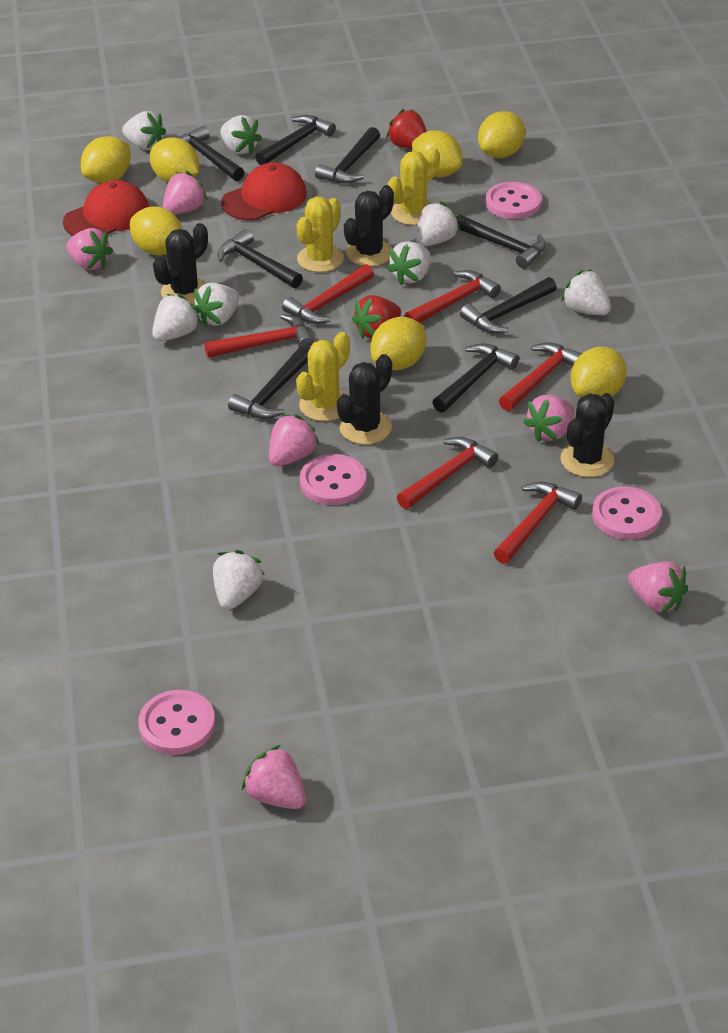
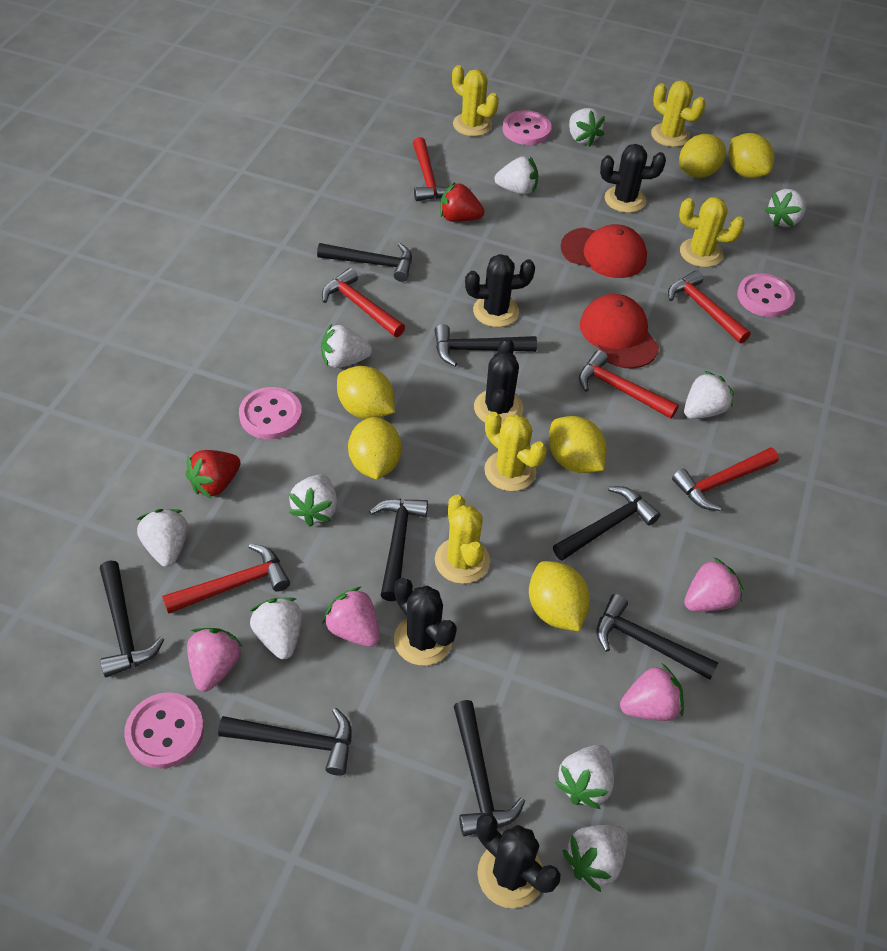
black cactus: [153,223,208,304] [337,354,392,444] [344,185,394,266] [560,393,614,477] = 4 -> [394,578,457,666] [465,254,535,327] [474,337,523,426] [476,813,561,908] [600,144,666,213] = 5
pink strawberry: [66,228,113,270] [163,171,207,215] [242,745,306,809] [269,414,320,466] [524,395,574,442] [628,561,688,614] = 6 -> [187,628,243,692] [322,586,380,647] [620,664,684,721] [684,557,743,611] = 4
white strawberry: [122,111,166,150] [152,294,201,341] [194,283,240,327] [213,550,265,610] [220,115,262,155] [387,241,430,285] [416,201,460,246] [561,269,611,315] = 8 -> [137,509,188,567] [250,598,302,659] [289,474,337,526] [321,323,372,368] [494,156,539,195] [554,745,614,809] [562,825,628,892] [569,108,605,147] [684,371,734,419] [765,189,806,227] = 10
yellow cactus: [296,197,344,272] [296,332,350,421] [388,147,440,225] = 3 -> [435,494,490,584] [452,65,499,137] [484,412,547,491] [651,80,705,147] [679,197,745,267] = 5
yellow lemon: [81,136,131,183] [130,207,183,255] [150,138,199,183] [370,317,426,370] [412,130,463,177] [478,111,525,158] [570,347,626,398] = 7 -> [337,366,395,419] [348,417,402,480] [529,561,590,632] [549,416,607,473] [679,134,726,178] [728,133,774,178] = 6

